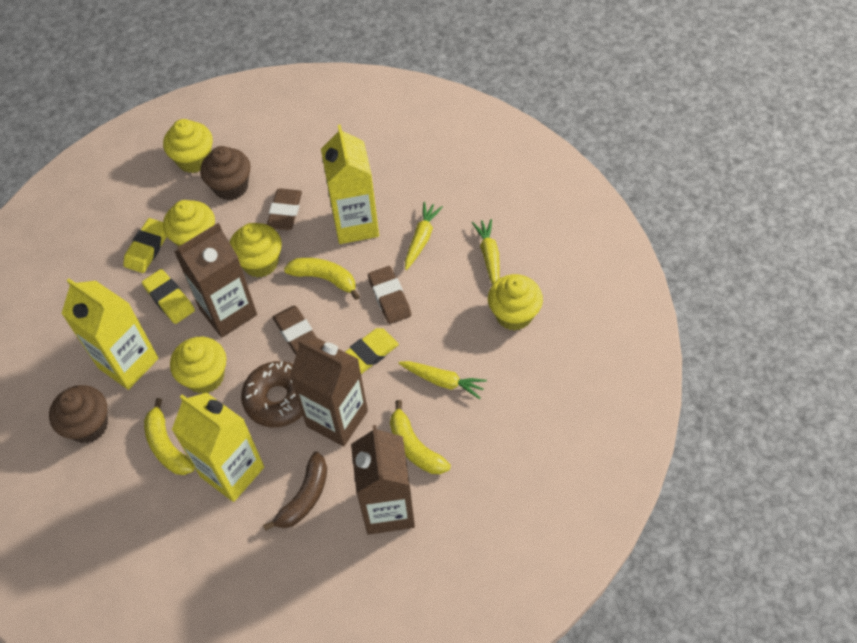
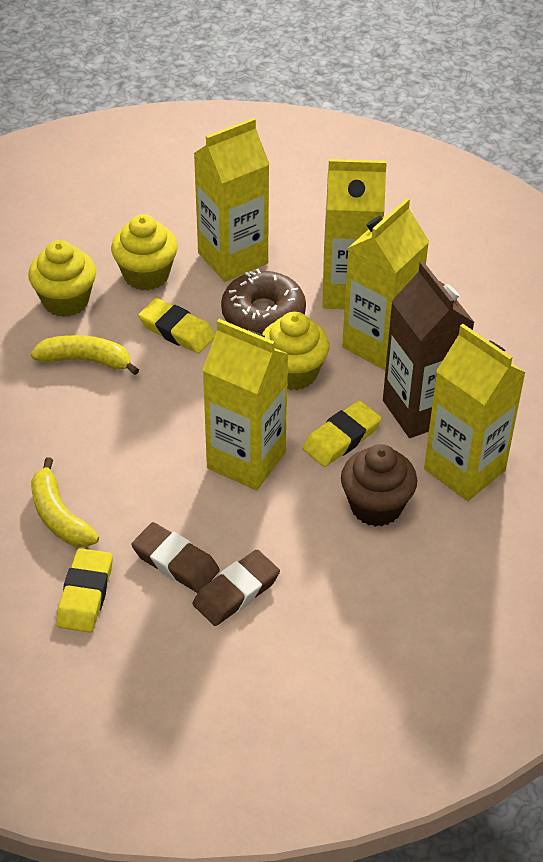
brown banana: [263,452,327,531] = 1 -> none = 0
brown carton: [174,223,257,338] [290,338,368,447] [351,425,415,535] = 3 -> [383,261,475,438] = 1
brown cupcake: [49,385,108,443] [200,146,251,200] = 2 -> [341,444,417,526] = 1
brown eraser: [267,189,302,230] [272,306,317,354] [368,266,411,324] = 3 -> [131,522,220,593] [193,550,280,626] = 2
yellow banana: [144,398,195,475] [284,258,360,300] [390,400,451,474] = 3 -> [31,335,139,375] [31,457,99,547] = 2
yellow carrot: [398,361,487,399] [405,202,443,270] [472,219,500,285] = 3 -> none = 0
yellow carton: [61,279,158,390] [172,393,264,502] [321,125,379,244] = 3 -> [194,118,269,282] [202,319,288,490] [322,159,387,309] [342,198,429,370] [424,324,526,501] = 5
yellow cupcake: [163,119,213,173] [163,200,215,247] [170,337,226,393] [230,223,282,277] [488,274,543,331] = 5 -> [28,240,96,317] [111,214,178,290] [262,312,329,390] = 3

